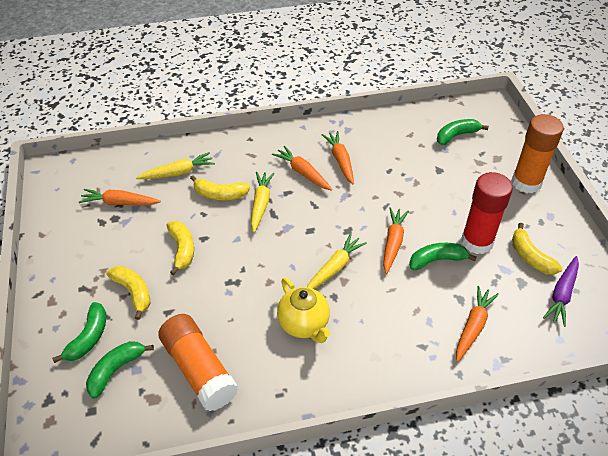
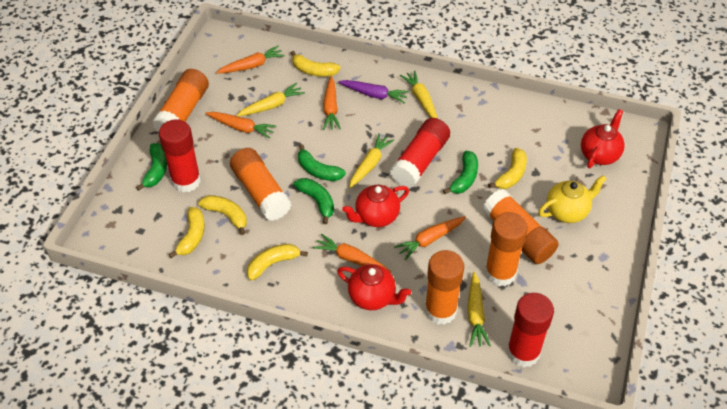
orange glue stick: [158,314,238,411] [511,114,564,193] = 2 -> [152,69,209,132] [230,148,291,221] [425,250,464,325] [482,189,559,264] [485,212,528,286] = 5
red glue stick: [461,172,513,254] = 1 -> [159,119,201,193] [390,118,450,188] [507,293,554,368] = 3
red teapot: none = 0 -> [337,264,411,310] [342,185,409,227] [581,109,625,168] = 3
yellow banana: [106,266,150,320] [166,221,194,275] [190,175,250,200] [512,223,562,275] = 4 -> [169,207,205,258] [198,195,247,235] [247,244,308,281] [291,51,341,77] [488,148,527,189] = 5
yellow carrot: [136,152,215,179] [251,172,275,232] [307,233,367,289] = 3 -> [236,83,305,116] [349,133,394,188] [400,70,437,118] [467,272,491,347] = 4

